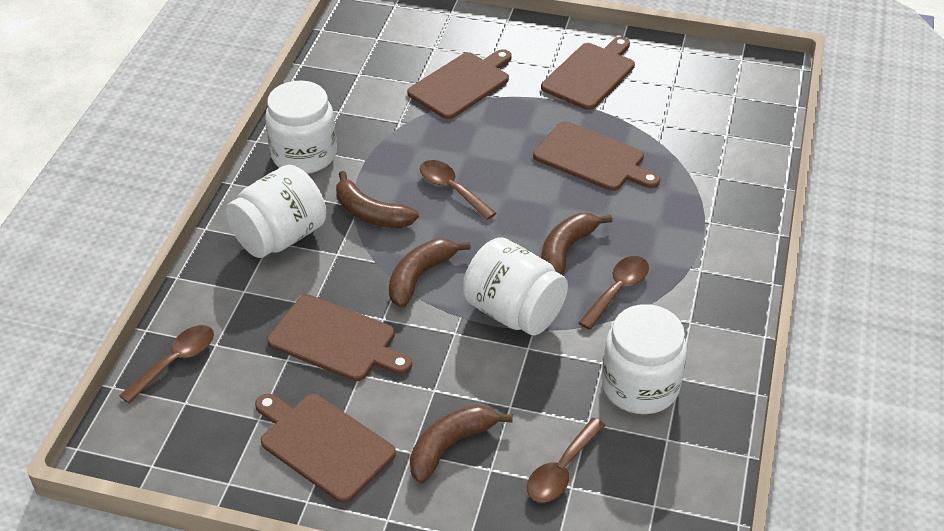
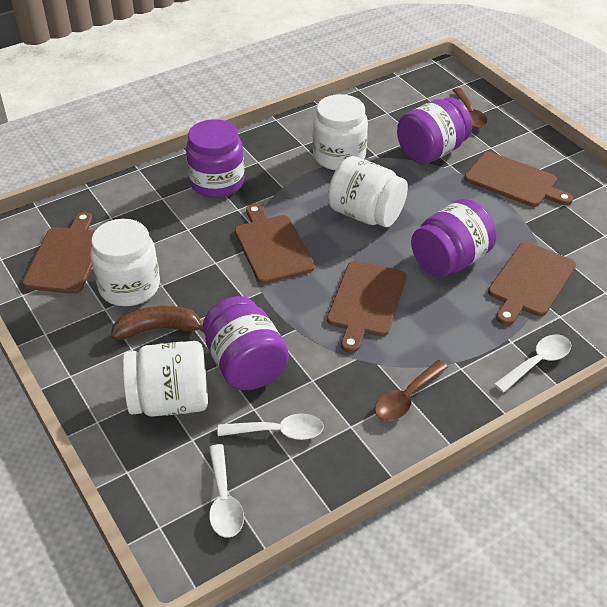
brown banana: [336,171,419,228] [389,239,471,308] [410,405,513,483] [541,213,612,275] = 4 -> [111,306,203,339] = 1
brown spoon: [119,325,214,404] [420,160,496,220] [527,418,606,502] [579,256,649,330] = 4 -> [375,360,448,421] [453,88,487,128] = 2
purple jar: none = 0 -> [186,119,244,198] [203,296,289,390] [397,97,472,164] [411,199,497,277] = 4
white spoon: none = 0 -> [209,444,244,538] [218,413,324,440] [494,334,571,393] = 3

